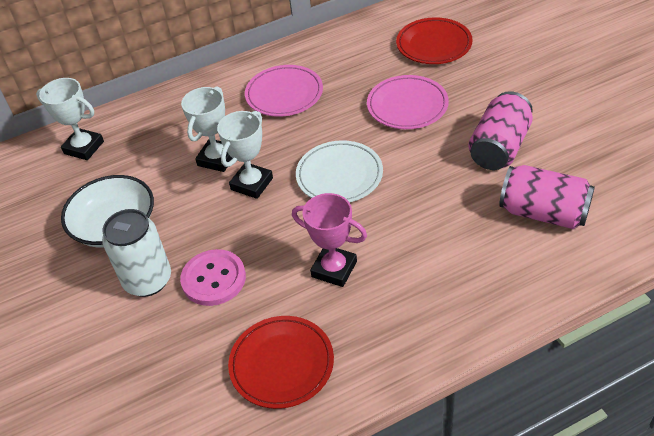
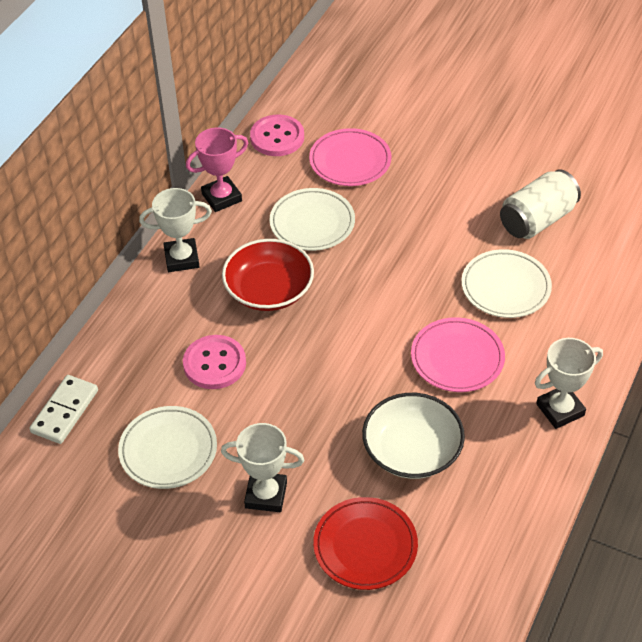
pink button: [180,249,246,306] = 1 -> [183,335,246,389] [250,114,304,156] = 2
pink can: [468,91,533,170] [499,165,595,229] = 2 -> none = 0
red bowl: none = 0 -> [222,239,314,311] = 1
red plate: [228,316,334,409] [396,17,473,64] = 2 -> [313,497,418,590] = 1
white domino: none = 0 -> [29,375,98,444] = 1
white plate: [296,140,383,203] = 1 -> [118,406,217,489] [269,188,355,251] [461,249,552,318] = 3

